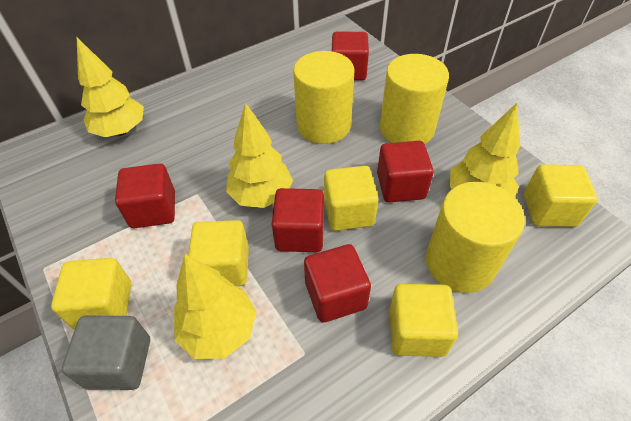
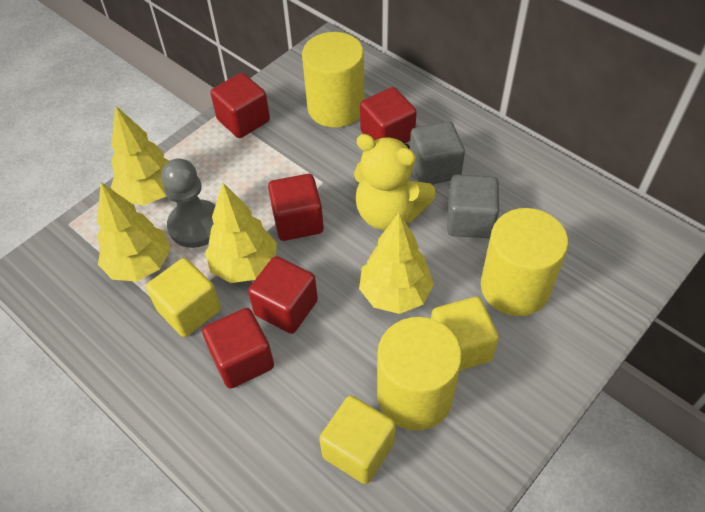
grey cube: [62,316,150,390] = 1 -> [410,121,465,184] [447,174,499,238] = 2
grey pawn: none = 0 -> [161,158,216,248] = 1
yellow cube: [51,258,131,330] [188,220,249,286] [324,166,379,231] [389,284,458,357] [524,165,598,227] = 5 -> [146,258,221,337] [319,396,396,484] [431,297,499,370] = 3
yellow teddy bear: none = 0 -> [354,134,436,230] = 1

